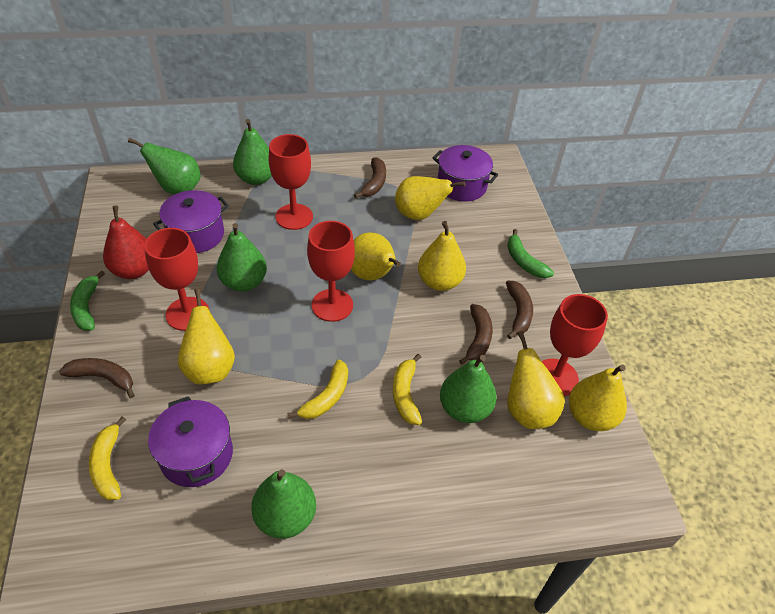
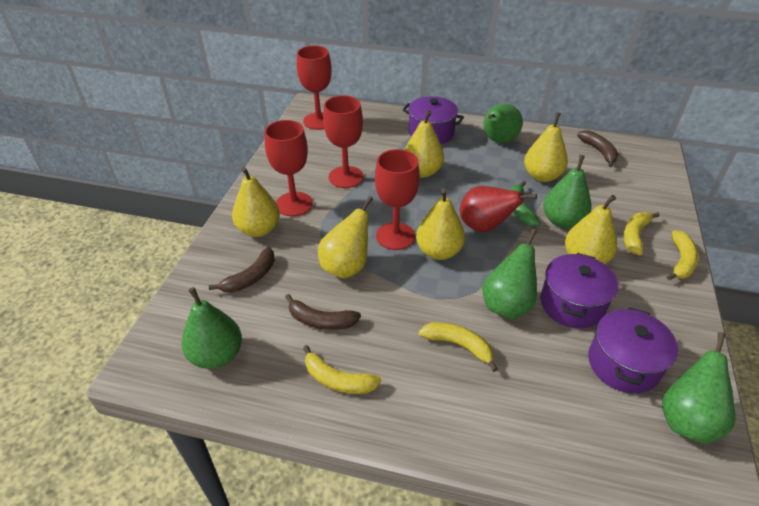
brown banana: [59,358,135,398] [354,157,386,198] [459,304,493,365] [506,281,533,339] = 4 -> [209,247,275,293] [285,294,361,330] [577,130,618,167] = 3
green banana: [70,271,105,331] [507,229,554,278] = 2 -> [510,181,541,226] = 1
yellow banana: [89,417,126,500] [288,360,348,419] [393,354,422,425] = 3 -> [303,345,381,394] [419,322,498,372] [623,212,660,255] [667,230,699,280] = 4

